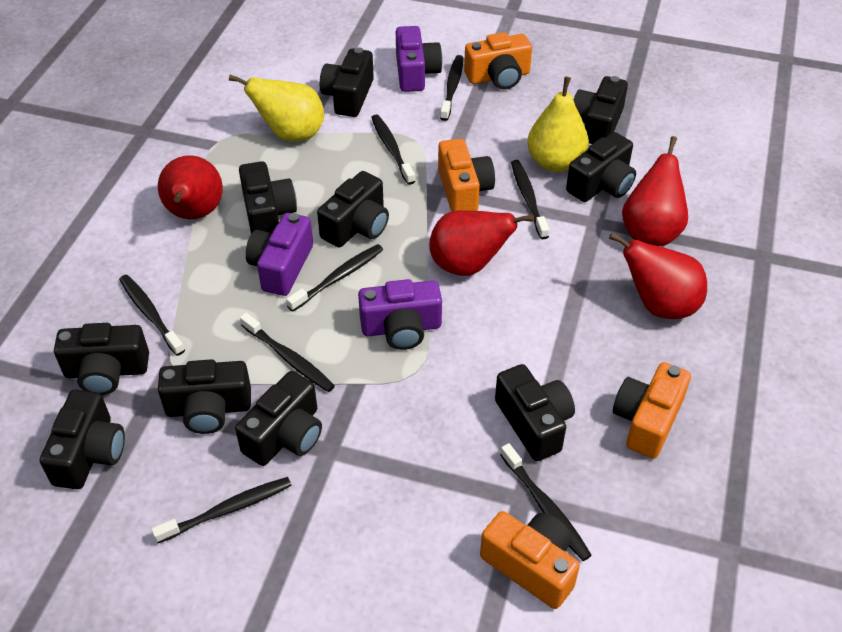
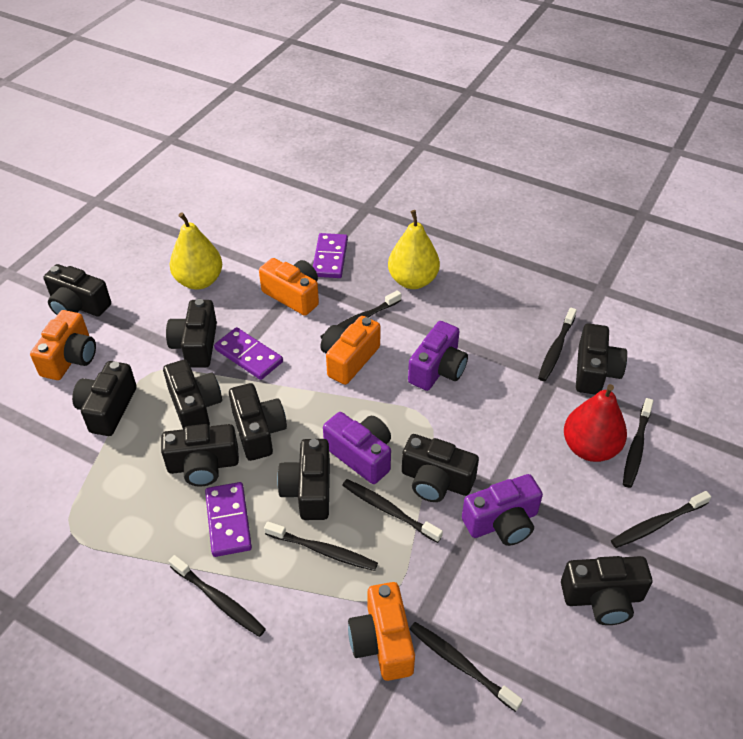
purple domino: none = 0 -> [205,482,252,557] [214,327,283,380] [313,233,348,278] = 3
red pear: [158,155,223,219] [429,210,534,276] [609,233,707,319] [622,136,688,246] = 4 -> [564,384,627,462] = 1

